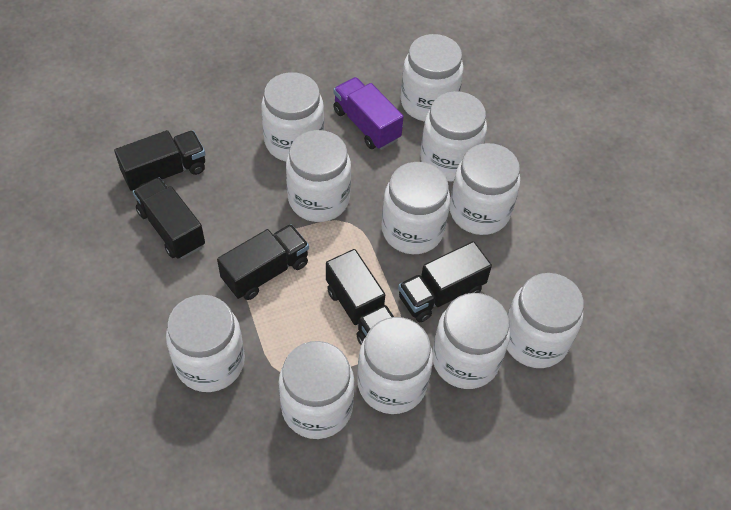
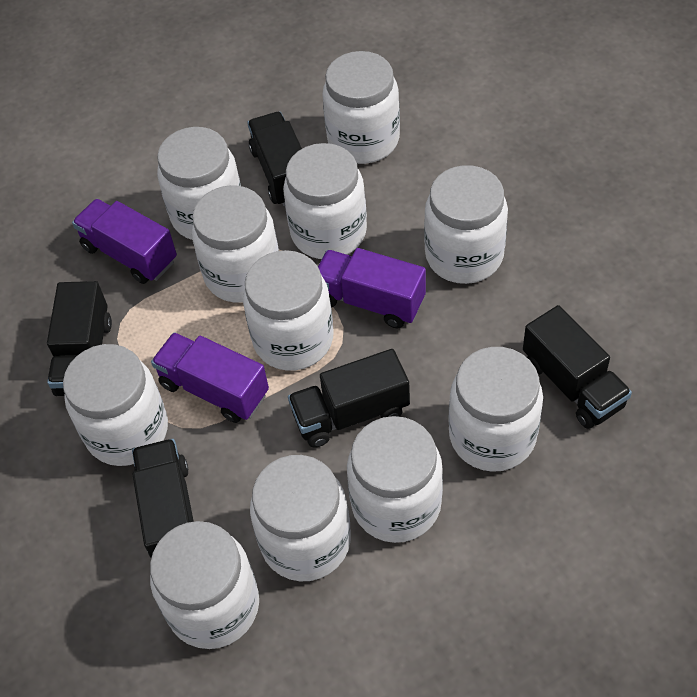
purple truck: [333,77,404,150] = 1 -> [72,199,177,284] [151,332,269,423] [318,248,426,328] = 3

